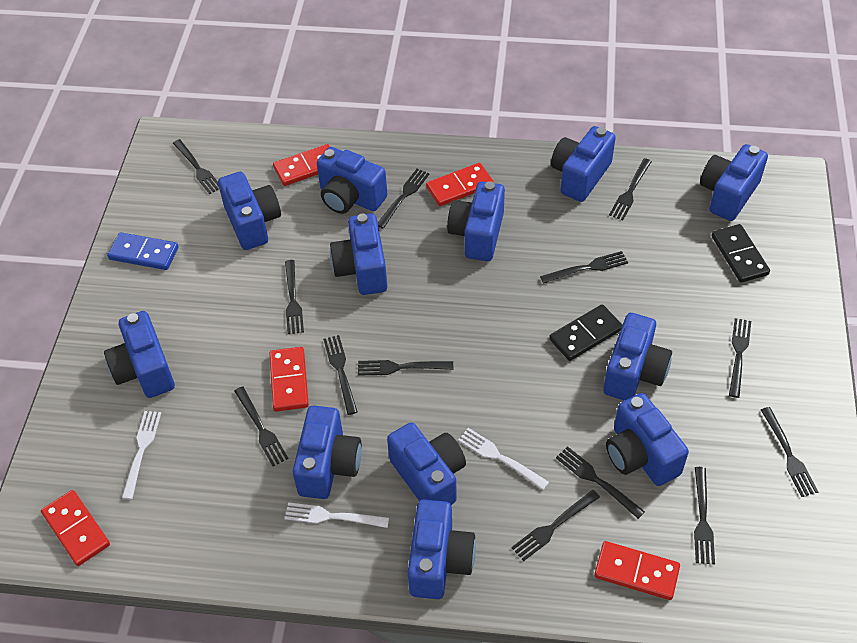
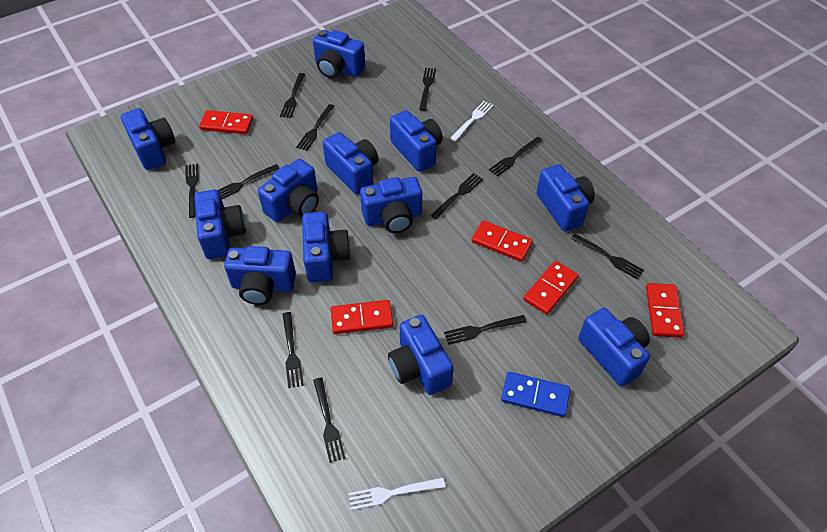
black domino: [549,304,622,361] [711,224,770,283] = 2 -> none = 0
black fork: [173,139,219,194] [234,387,288,466] [285,260,304,334] [323,335,358,415] [358,360,453,376] [378,169,430,229] [511,490,600,561] [540,251,628,284] [556,446,645,519] [609,158,652,220] [694,467,715,564] [729,318,751,398] [761,407,818,497] = 13 -> [185,164,199,218] [218,164,280,199] [280,73,305,118] [282,312,304,388] [296,104,335,151] [313,377,346,463] [419,68,436,111] [430,173,483,219] [444,315,526,345] [489,137,543,177] [571,234,644,280] = 11
white fork: [122,411,161,499] [284,502,389,528] [458,428,549,490] = 3 -> [348,477,445,510] [450,101,493,142] = 2

